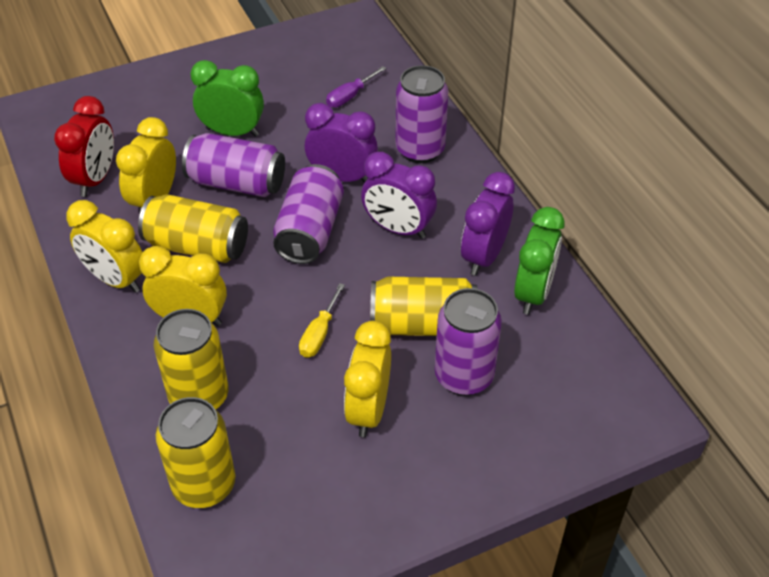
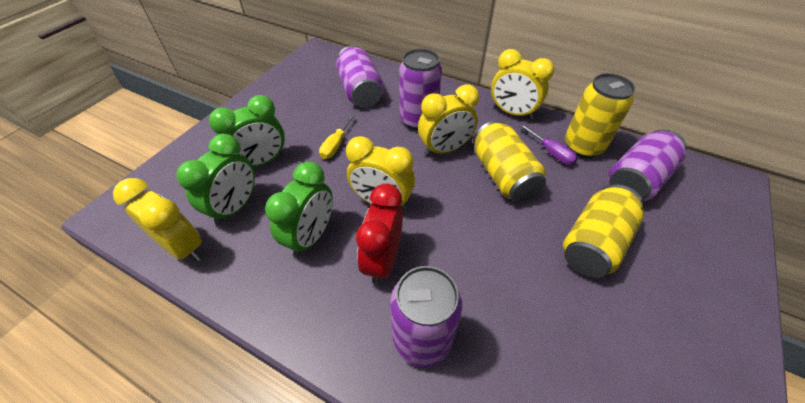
green clock: [190,60,264,137] [514,207,565,315] = 2 -> [176,134,255,225] [209,95,285,167] [265,162,333,257] = 3
purple clock: [305,103,378,183] [361,152,437,239] [461,172,515,276] = 3 -> none = 0
yellow can: [138,194,248,263] [154,309,229,410] [156,397,235,508] [370,277,478,336] = 4 -> [473,120,546,202] [563,184,644,278] [565,73,636,158] = 3

